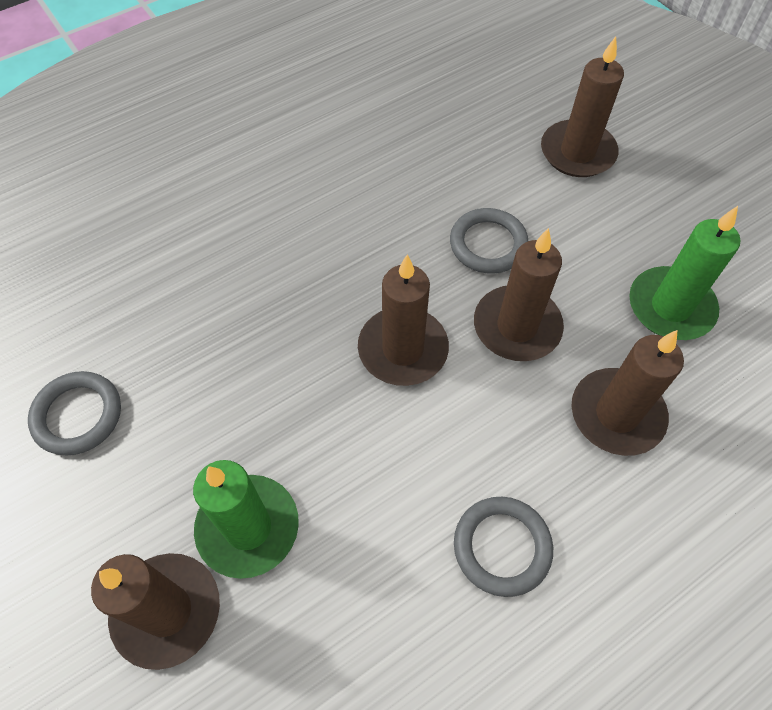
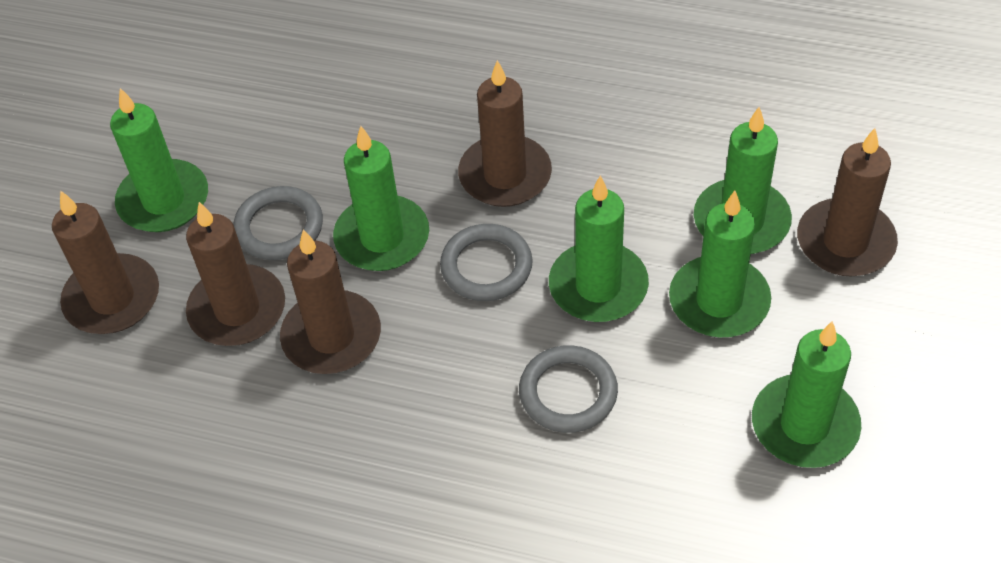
green candle: [193,460,299,579] [629,206,740,340] = 2 -> [110,88,208,232] [333,126,429,271] [549,175,649,322] [669,191,771,337] [694,107,792,254] [752,321,861,468] = 6

